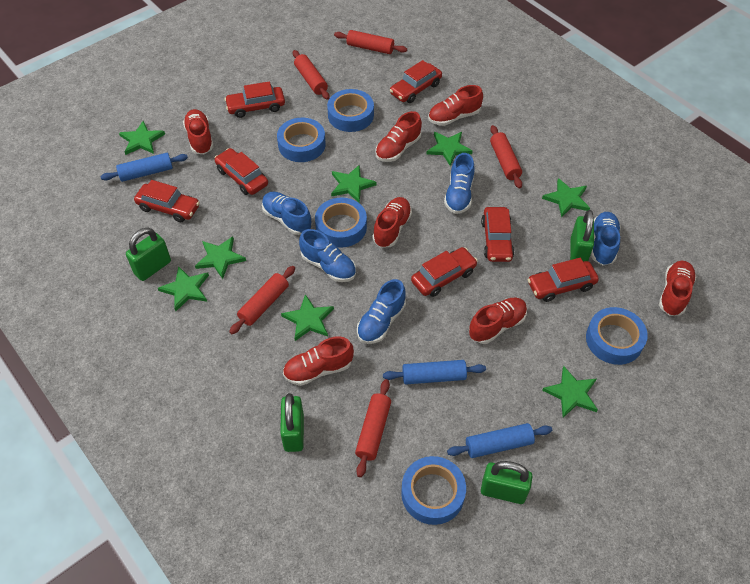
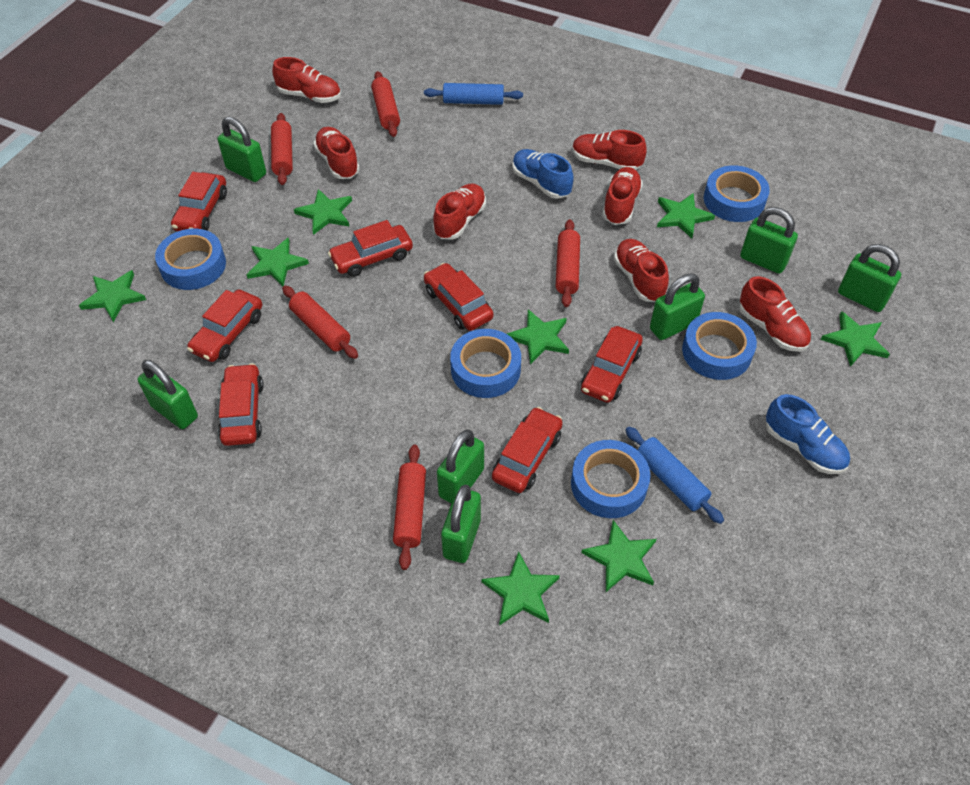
blue rolling pin: [101,153,188,182] [383,360,486,384] [447,423,552,458] = 3 -> [424,83,523,105] [625,426,724,524] = 2
blue shoe: [262,192,312,235] [299,229,356,282] [357,279,406,344] [444,153,474,214] [591,212,621,265] = 5 -> [512,149,574,199] [766,394,850,474] = 2
green padlock: [126,228,171,281] [280,393,304,452] [481,461,533,504] [570,210,594,262] = 4 -> [138,360,198,429] [217,117,266,182] [437,430,484,504] [441,485,481,563] [650,273,705,340] [740,207,798,274] [838,244,901,312] = 7

